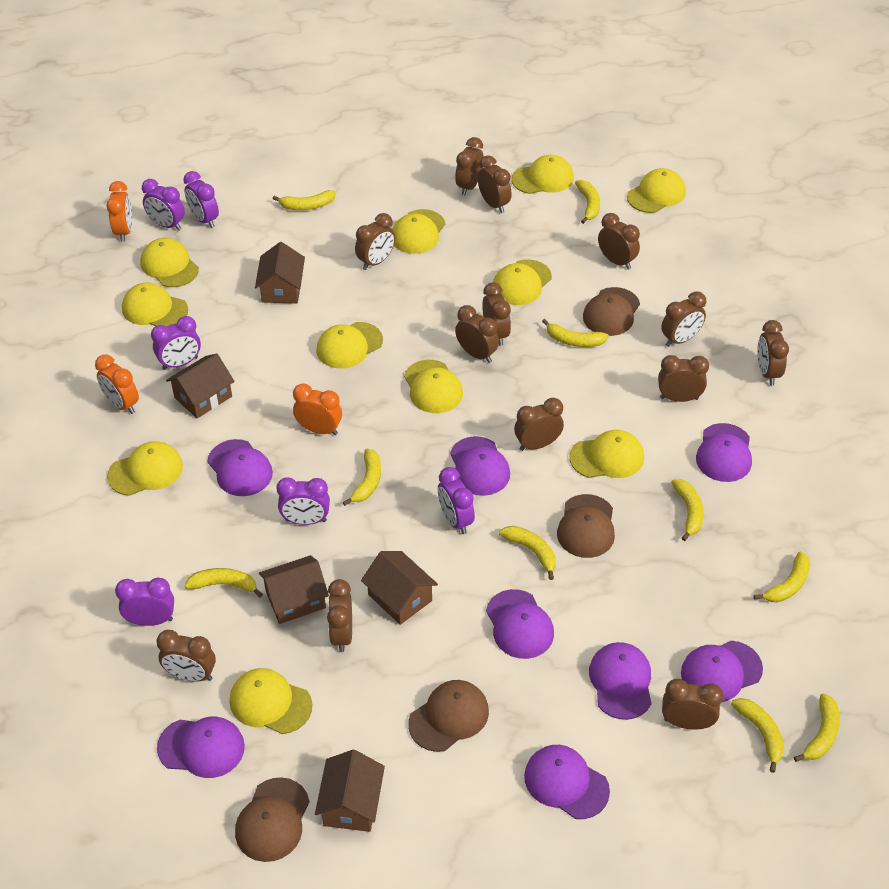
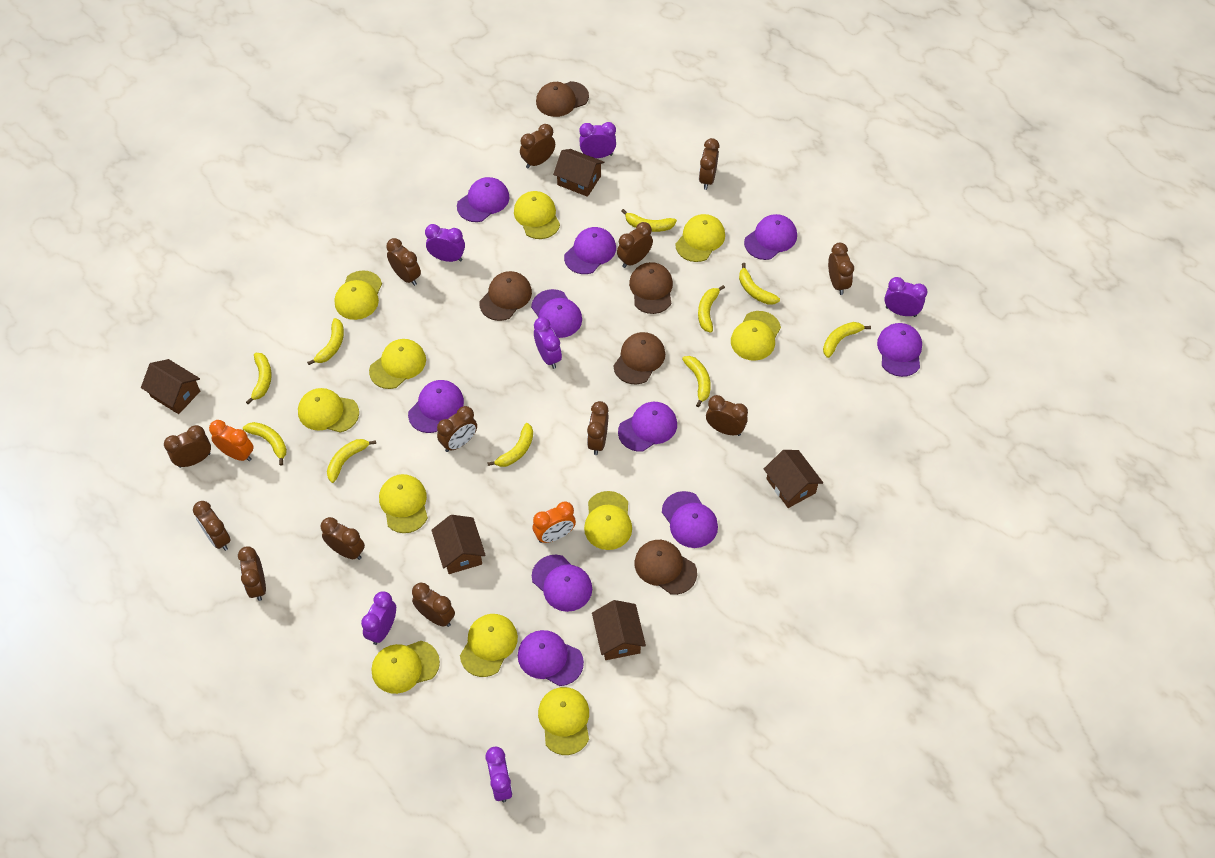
brown cap: [235,777,310,862] [408,680,489,752] [557,494,615,558] [583,287,640,336] = 4 -> [479,271,532,321] [536,81,589,117] [613,332,665,384] [629,262,673,314] [635,540,697,595] = 5
orange clock: [95,354,139,414] [106,181,132,242] [293,383,342,435] = 3 -> [209,420,253,461] [533,502,576,543] = 2
purple cap: [157,717,245,778] [207,439,273,496] [450,436,510,496] [486,589,554,659] [524,745,610,819] [589,642,652,720] [681,640,763,702] [696,423,752,482] = 8 -> [408,380,464,433] [457,177,510,222] [518,630,584,686] [531,289,582,338] [532,555,592,612] [564,227,616,274] [618,402,677,452] [662,491,718,548] [744,214,797,260] [877,323,922,377] = 10

